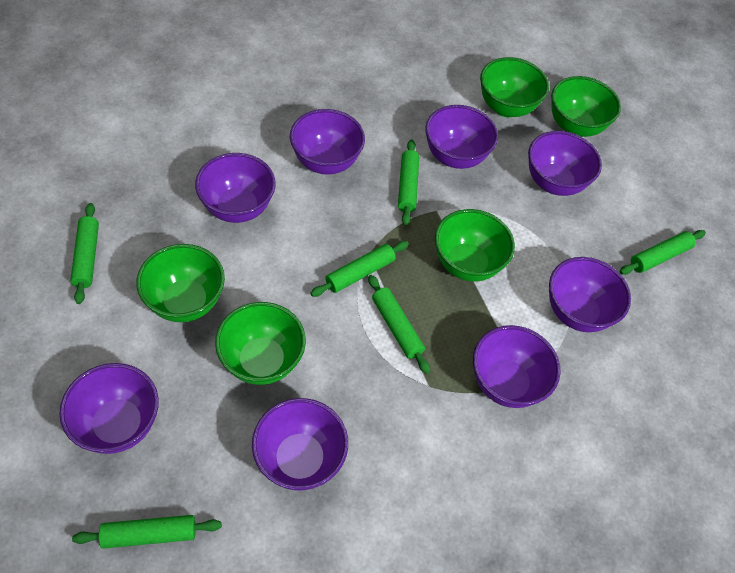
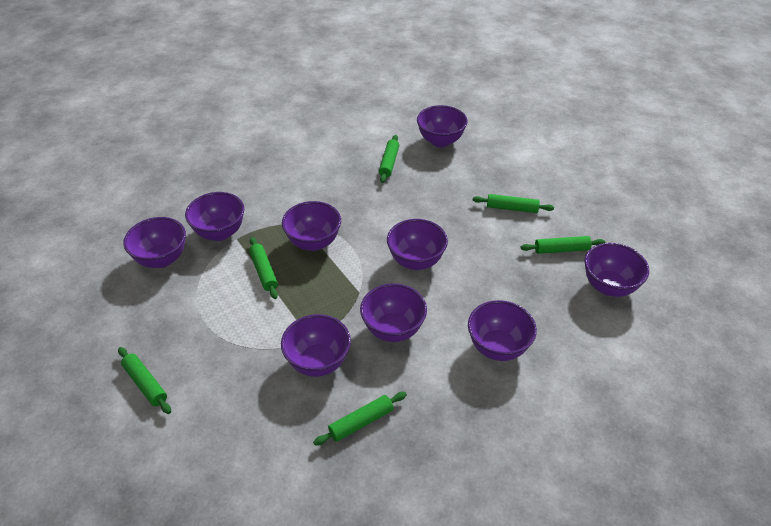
green bowl: [136,244,225,322] [215,302,306,385] [435,209,515,282] [480,57,549,117] [551,76,621,137] = 5 -> none = 0
purple bowl: [59,363,159,454] [195,153,276,223] [252,398,348,490] [290,109,365,175] [425,105,498,169] [473,325,561,408] [528,131,602,196] [549,257,631,332] = 8 -> [123,217,186,268] [185,192,244,241] [281,314,351,377] [282,201,341,251] [360,283,427,342] [387,219,448,270] [417,105,468,147] [468,300,537,361] [584,243,649,297] = 9

